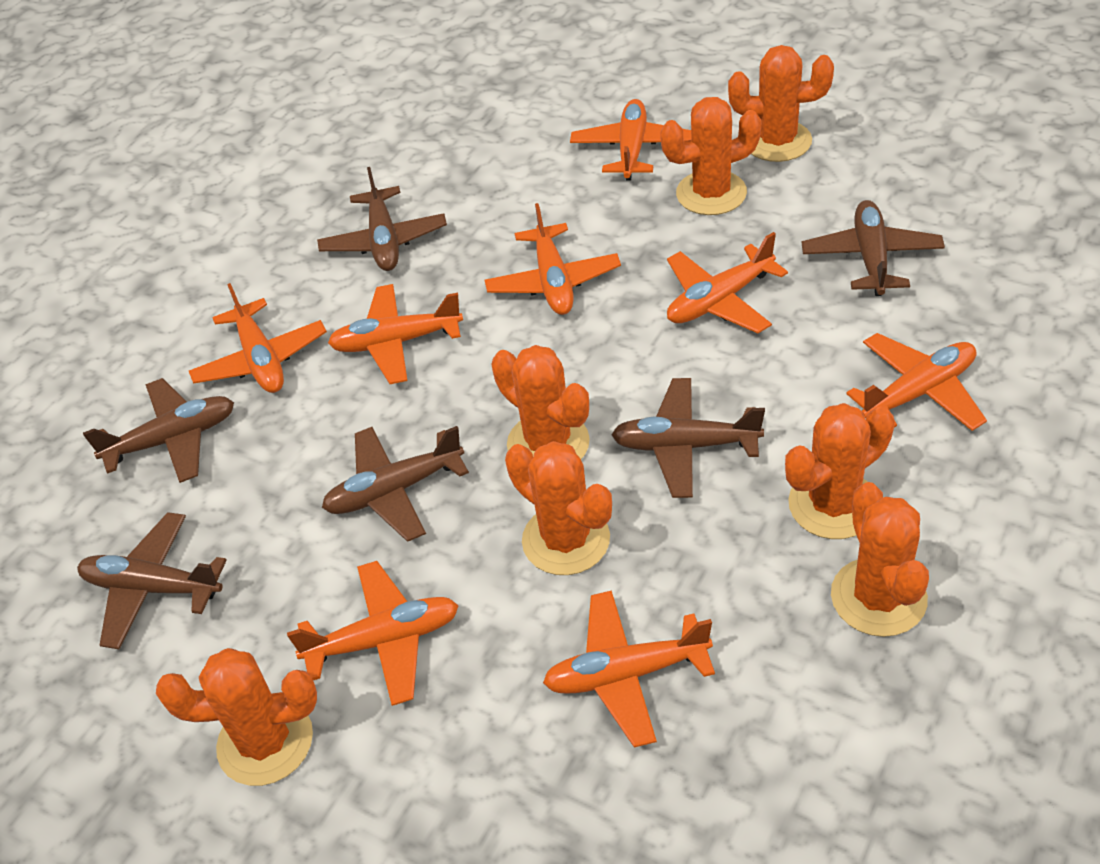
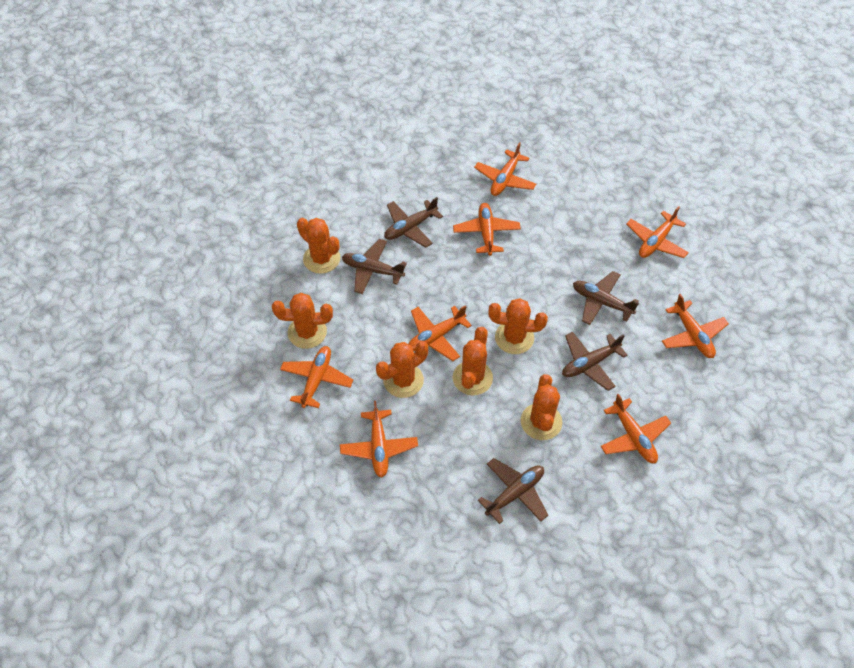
brown plane: [77,512,227,649] [83,378,234,483] [317,167,447,271] [322,426,469,542] [611,378,765,498] [802,200,945,296] = 6 -> [342,239,407,294] [384,197,443,248] [478,458,548,524] [562,332,628,391] [573,271,639,325] = 5
orange cactus: [156,648,317,786] [491,345,590,459] [505,441,612,575] [660,97,762,215] [728,45,834,162] [785,403,895,539] [831,482,929,637] = 7 -> [272,293,333,349] [297,218,340,274] [376,341,428,398] [453,327,493,395] [488,298,548,354] [521,374,562,440] = 6

